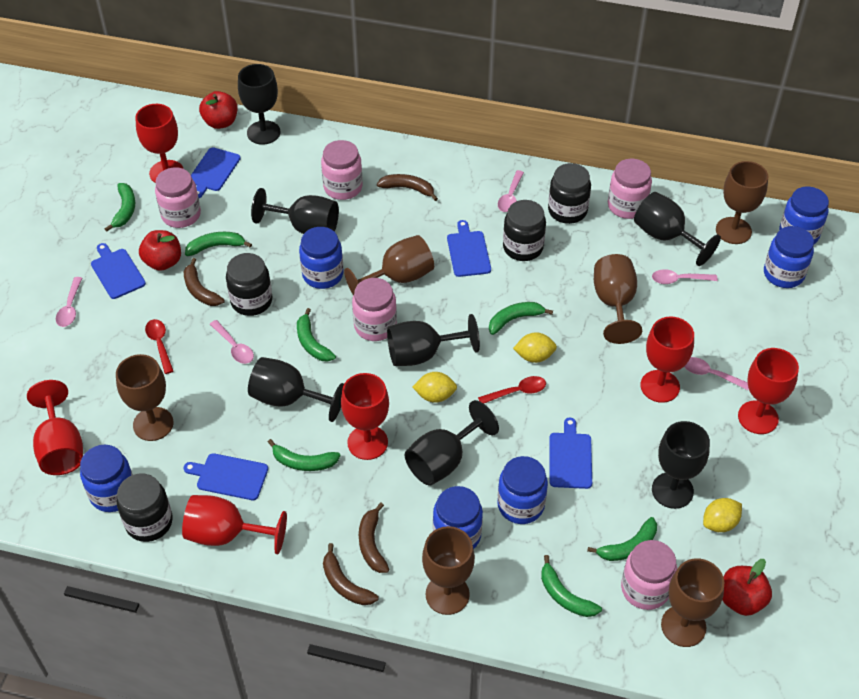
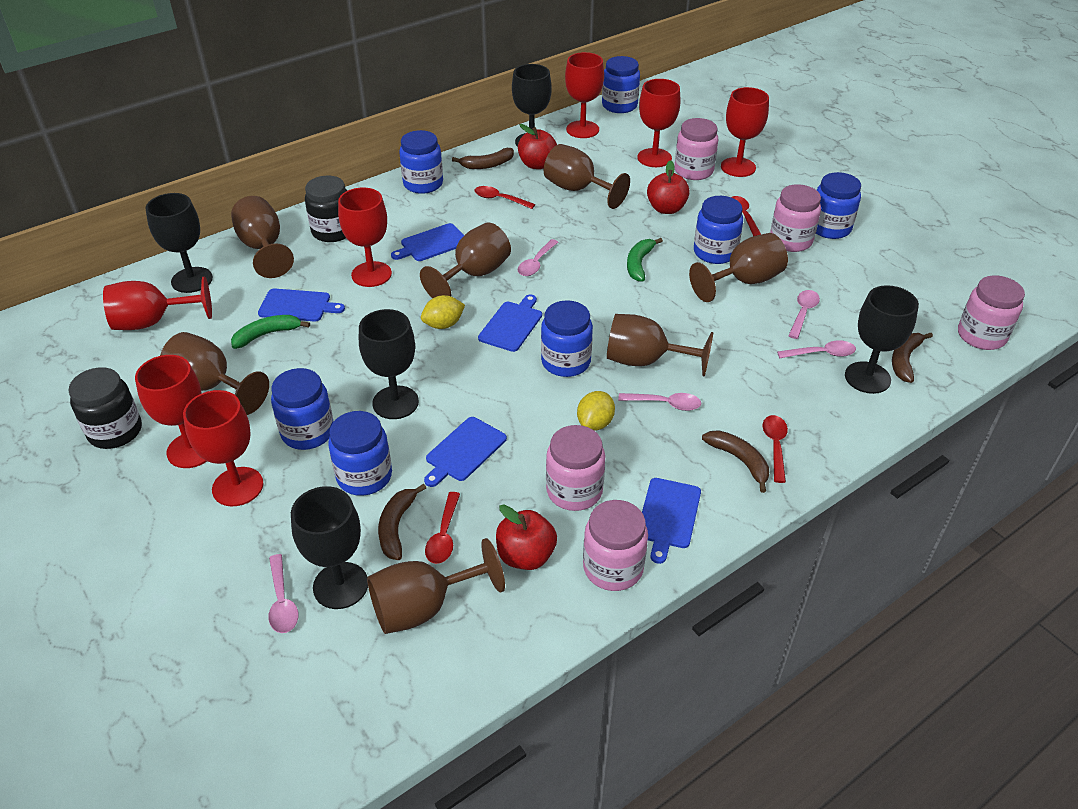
black goblet: [238,64,281,145] [248,357,344,422] [251,188,339,234] [387,314,480,366] [405,400,499,486] [634,192,721,266] [652,421,710,509] = 7 -> [146,193,213,293] [291,486,368,609] [359,309,419,419] [512,64,552,147] [845,285,919,394] = 5
black jar: [117,474,173,542] [226,253,272,316] [503,200,546,261] [548,163,591,224] = 4 -> [68,367,142,449] [305,175,347,242] = 2
blue jar: [80,445,133,512] [299,227,344,289] [433,486,483,549] [497,456,548,524] [764,226,814,288] [779,187,829,244] = 6 -> [271,368,334,450] [328,411,392,496] [399,130,443,194] [541,300,593,377] [602,56,640,113] [694,196,743,264] [816,172,861,239] = 7
brown goblet: [116,354,173,441] [344,235,434,295] [422,526,475,615] [594,254,642,344] [661,558,724,647] [716,161,768,244] = 6 -> [160,332,269,415] [231,196,294,278] [367,538,505,634] [420,222,511,298] [544,144,630,209] [607,314,713,377] [689,233,788,302] = 7
green banana: [105,183,135,231] [185,232,252,256] [268,439,341,471] [297,308,336,362] [489,302,553,335] [541,555,602,617] [587,517,657,561] = 7 -> [231,315,310,349] [627,238,663,281] = 2
red goblet: [27,380,83,475] [135,104,184,183] [182,495,287,554] [341,373,389,460] [640,317,694,403] [738,348,799,434] = 6 -> [103,277,212,330] [135,355,207,468] [183,390,263,506] [338,187,392,287] [565,52,604,138] [637,79,680,167] [721,87,769,177] = 7
red spoon: [145,319,173,374] [478,376,546,404] = 2 -> [425,492,460,564] [474,186,535,209] [731,196,761,236] [762,415,788,483] = 4
yellow lemon: [412,372,457,403] [513,332,557,363] [703,498,742,532] = 3 -> [421,295,465,329] [577,391,615,431] = 2

